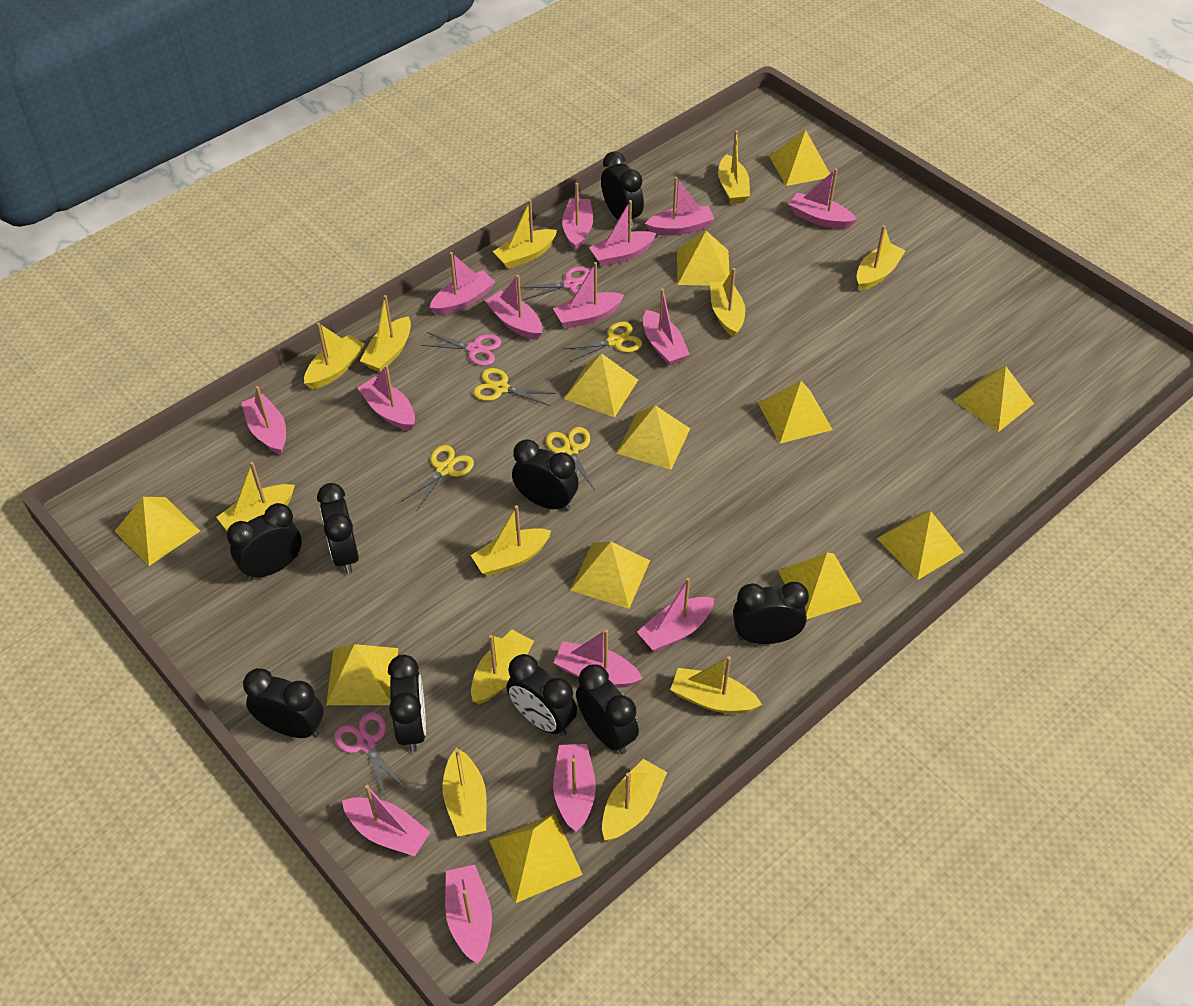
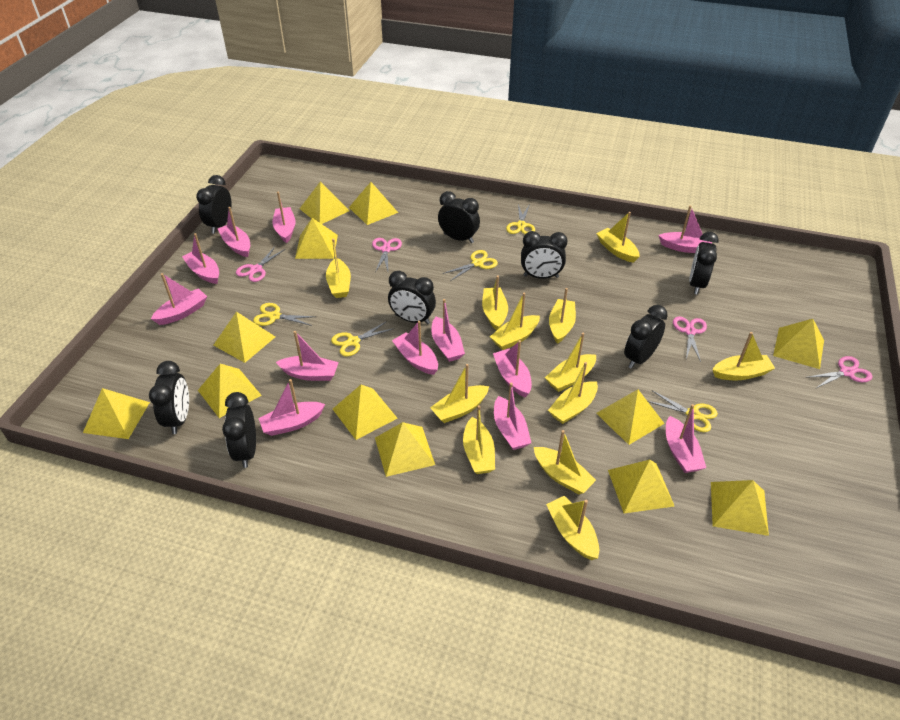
black clock: [227,503,302,580] [243,668,324,738] [317,483,359,574] [388,655,426,752] [506,654,577,736] [512,439,579,512] [576,664,639,754] [601,151,644,228] [733,582,809,644] = 9 -> [149,361,189,434] [196,175,232,234] [222,392,256,468] [388,271,436,325] [438,191,480,243] [521,231,568,279] [624,305,668,369] [689,232,719,295] = 8
pink boat: [241,386,286,455] [342,785,431,856] [357,365,415,431] [430,252,495,315] [445,865,492,964] [485,275,542,340] [553,262,624,328] [553,629,643,688] [553,744,596,832] [562,183,593,251] [589,200,656,266] [637,578,714,652] [643,288,690,366] [645,177,714,236] [789,168,857,229] = 15 -> [151,273,207,325] [182,233,219,284] [218,207,250,257] [258,379,325,436] [272,192,296,243] [276,331,339,381] [392,321,438,375] [431,299,465,362] [493,340,532,397] [494,383,531,450] [658,205,712,253] [666,404,706,473] = 12
pink scissors: [334,712,406,800] [421,332,502,366] [520,266,589,300] = 3 -> [236,247,285,282] [372,238,402,272] [673,316,707,362] [806,356,872,389] = 4
yellow scissors: [401,445,474,511] [473,368,556,406] [545,427,595,490] [563,322,642,362] = 4 -> [253,303,316,326] [331,321,394,357] [443,250,498,281] [506,204,535,234] [648,390,718,432] = 5

